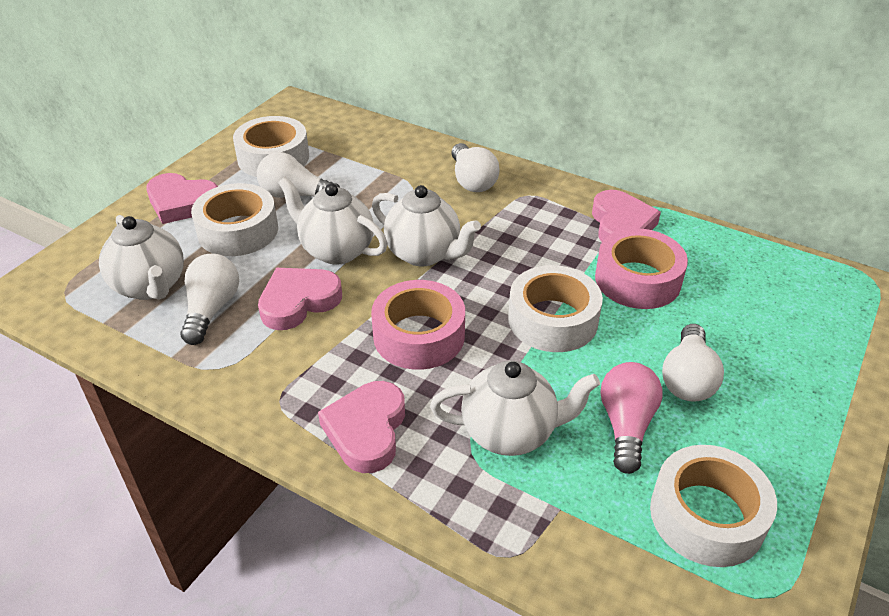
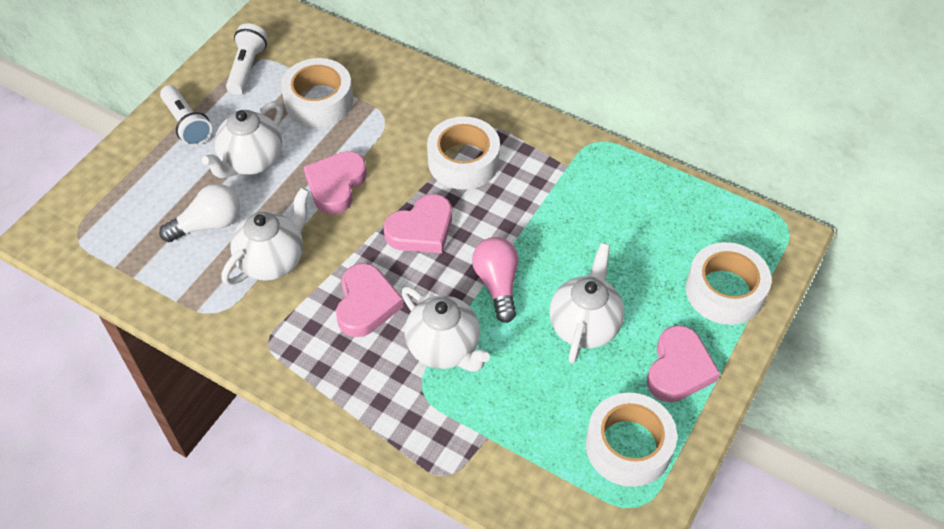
pink tape: [371,280,465,370] [595,228,688,309] = 2 -> none = 0
white flashlight: none = 0 -> [160,85,212,146] [226,24,268,95] = 2
white light bulb: [180,254,239,345] [257,152,340,198] [451,143,500,192] [662,324,724,402] = 4 -> [159,184,240,242] = 1

